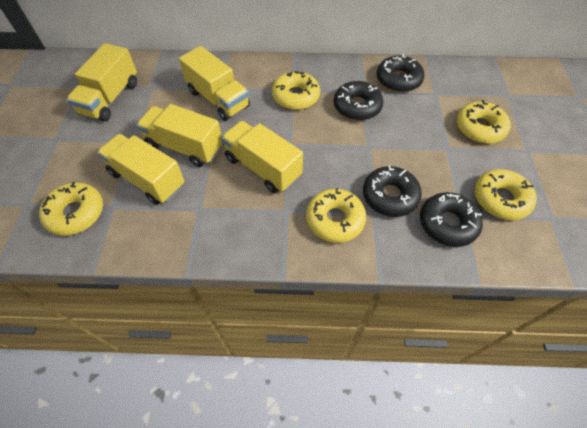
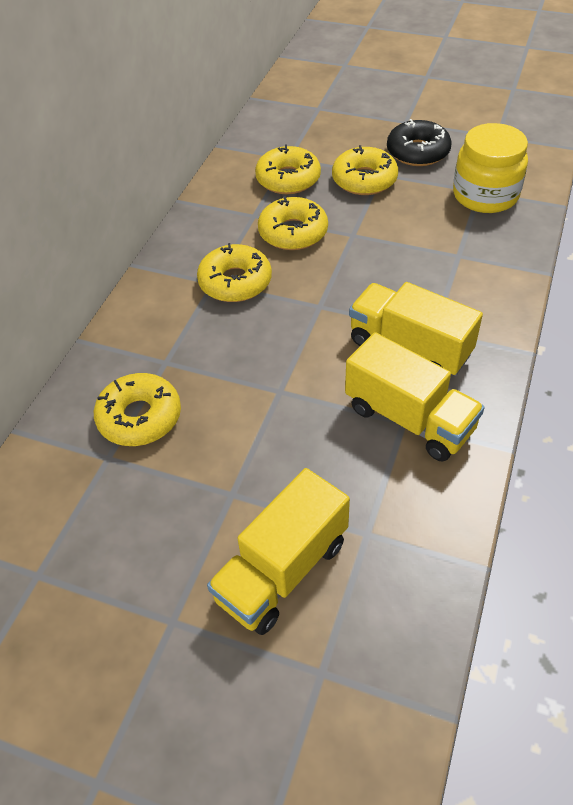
black donut: [334,81,383,120] [363,165,422,217] [377,54,424,92] [420,192,483,247] = 4 -> [387,119,452,166] = 1
yellow jar: none = 0 -> [453,123,528,213] = 1
yellow truck: [67,43,137,121] [97,134,185,205] [136,104,223,167] [179,46,250,121] [221,121,303,193] = 5 -> [207,468,350,635] [345,332,485,462] [349,282,483,376] = 3

